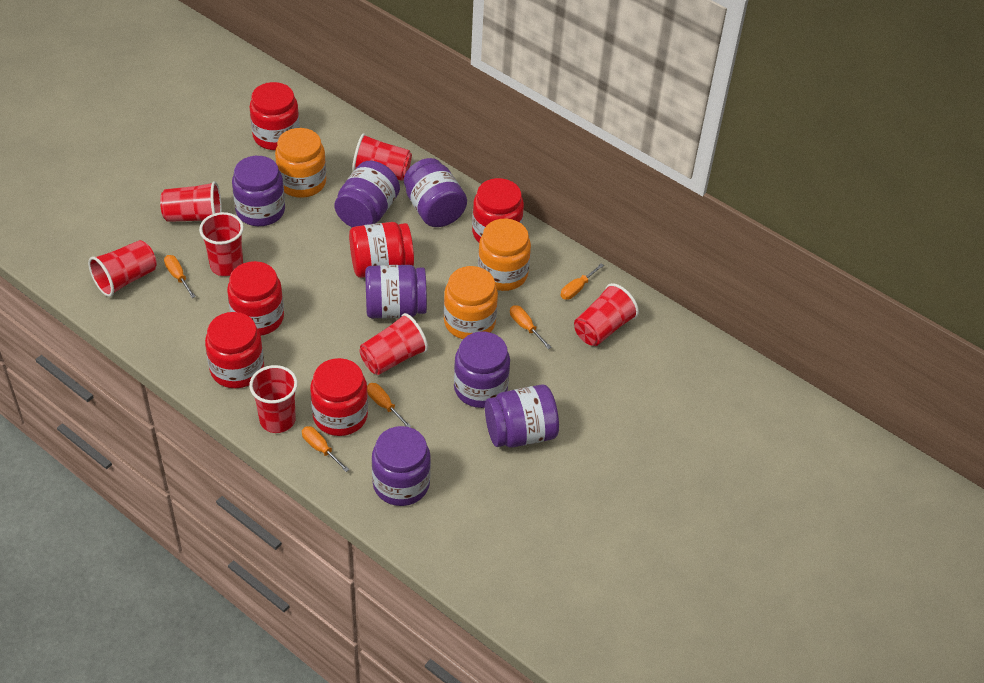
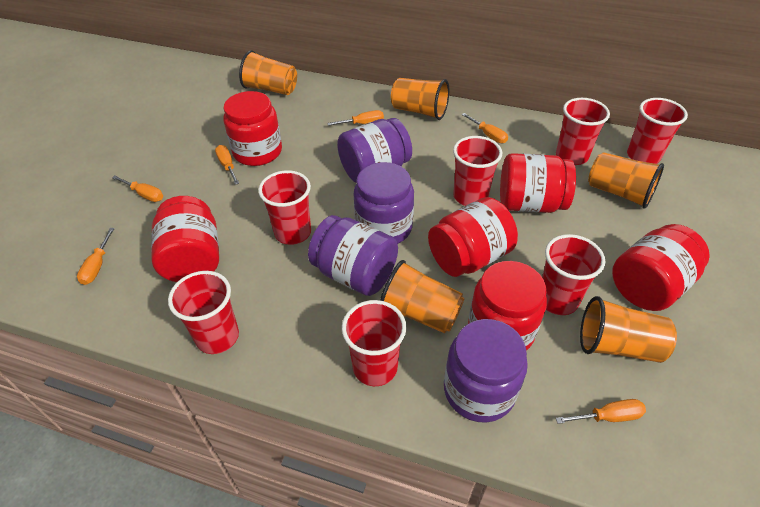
orange cup: none = 0 -> [239,50,297,95] [380,260,465,333] [391,78,449,120] [580,296,677,363] [588,152,664,209] = 5
orange jar: [275,128,326,198] [444,266,498,339] [478,219,531,291] = 3 -> none = 0
orange screwdriver: [164,255,196,298] [302,426,349,472] [367,383,411,427] [510,305,551,349] [560,264,604,300] = 5 -> [77,228,115,285] [112,176,163,202] [215,145,239,185] [327,110,384,126] [461,113,508,143] [556,399,646,424] = 6
purple jar: [232,156,285,226] [334,161,400,227] [365,265,427,318] [372,426,431,506] [404,158,467,227] [454,332,510,408] [485,385,559,448] = 7 -> [308,215,398,296] [337,118,412,183] [354,162,414,244] [444,319,528,423] = 4

